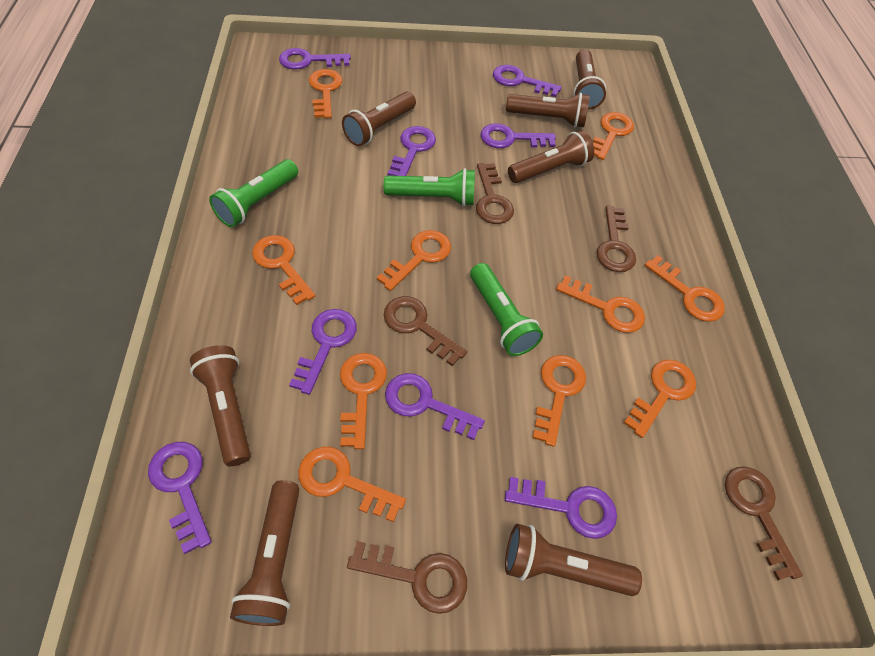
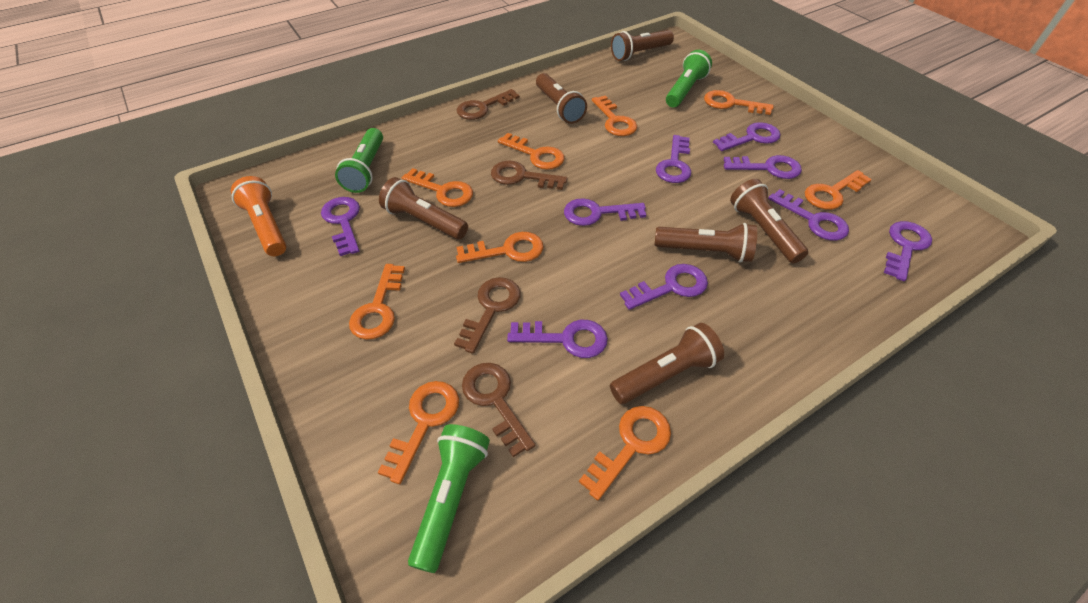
brown flashlight: [190,345,251,466] [230,480,299,626] [342,91,416,146] [505,524,642,596] [506,93,590,128] [508,130,594,183] [573,49,606,109] = 7 -> [379,177,468,239] [536,73,587,124] [610,323,724,404] [611,30,674,61] [655,223,757,263] [730,179,808,263] = 6
brown key: [347,541,467,614] [383,296,467,366] [476,163,514,224] [597,206,636,272] [725,467,803,581] = 5 -> [454,277,521,354] [457,89,520,120] [462,363,536,457] [491,161,568,190] = 4
orange flashlight: none = 0 -> [231,176,286,256] = 1
orange key: [252,235,315,305] [298,447,406,522] [309,69,342,118] [340,353,387,449] [377,230,451,291] [532,355,586,447] [556,275,645,333] [593,112,634,160] [624,360,696,438] [644,255,725,322] = 10 -> [349,264,405,340] [377,381,459,484] [402,168,473,207] [456,232,544,263] [498,133,564,170] [579,406,671,500] [592,96,637,136] [704,90,774,115] [805,170,872,210] = 9
purple key: [148,442,211,554] [279,48,351,70] [289,309,357,395] [385,373,485,440] [388,126,436,176] [481,123,556,148] [493,65,562,97] [505,477,617,539] = 8 -> [321,197,360,256] [507,320,608,358] [564,198,646,226] [620,264,708,310] [656,135,691,183] [713,122,780,151] [724,155,802,179] [768,189,849,241] [884,221,932,281] = 9

